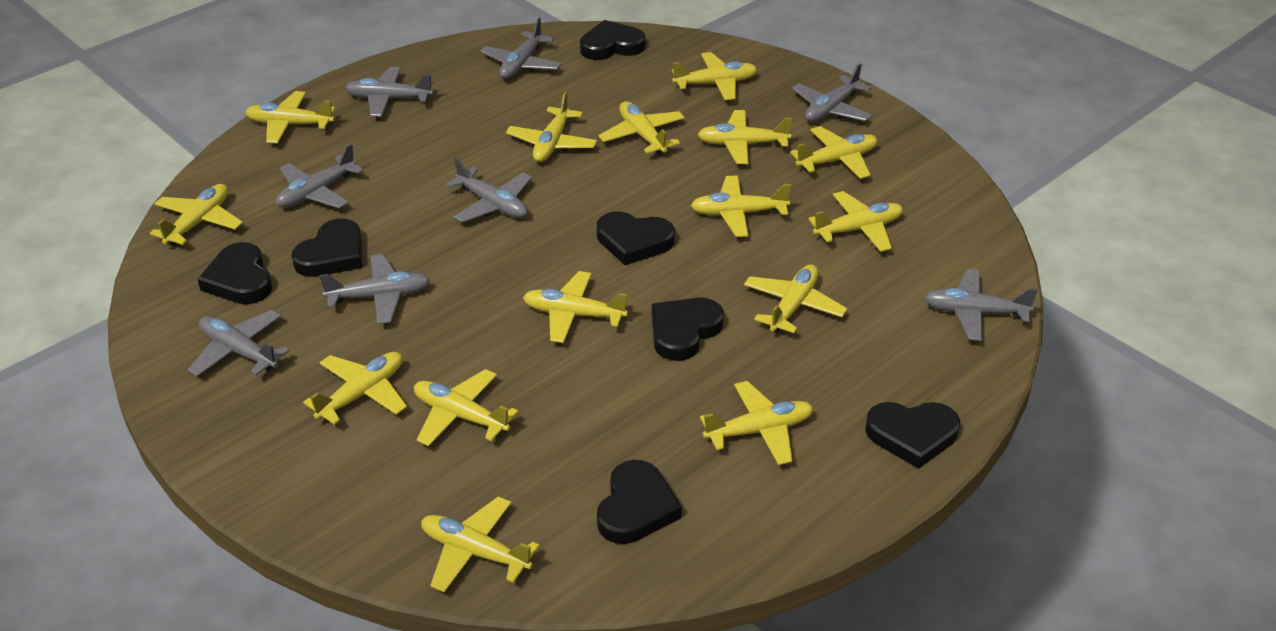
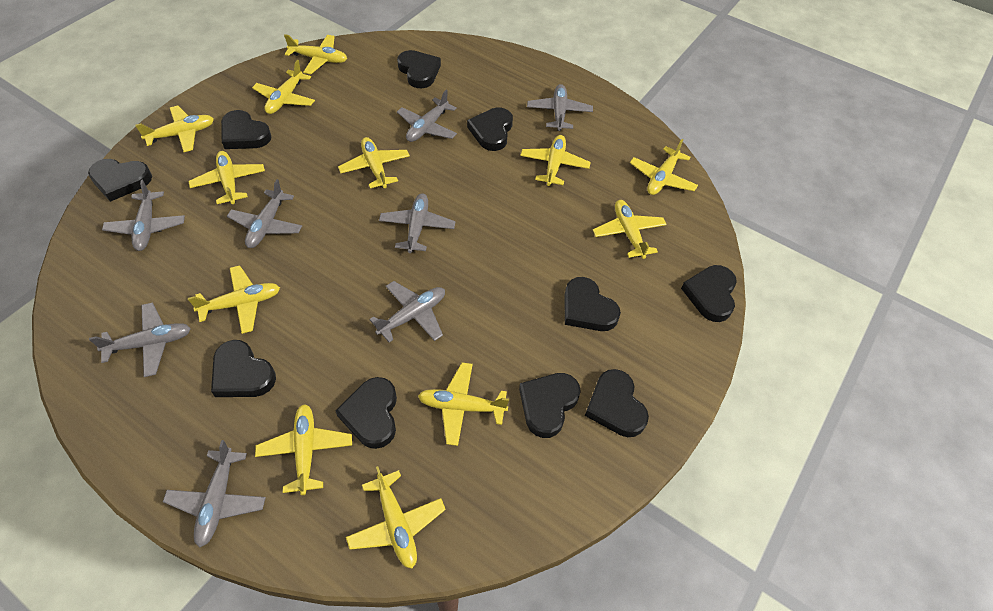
black heart: [197,242,272,304] [291,219,362,277] [580,20,646,60] [597,211,675,265] [597,460,682,544] [652,298,724,361] [865,402,960,469] = 7 -> [88,159,152,202] [211,340,276,397] [221,110,272,149] [336,377,397,449] [397,50,441,88] [467,107,513,151] [519,373,581,438] [564,277,621,331] [585,369,649,437] [681,265,737,322] = 10
yellow plane: [150,184,243,246] [245,91,335,143] [303,352,407,425] [414,369,518,446] [421,497,540,593] [506,91,597,162] [523,271,628,343] [598,101,685,155] [672,52,758,100] [691,176,791,237] [697,110,792,164] [700,381,813,465] [744,264,847,333] [790,126,877,179] [808,191,903,252] = 15 -> [135,106,214,152] [188,151,265,204] [188,265,280,334] [252,60,315,114] [255,404,352,495] [284,34,347,74] [338,137,410,188] [346,466,446,569] [418,362,509,446] [520,135,591,186] [593,200,667,259] [630,139,698,195] = 12

